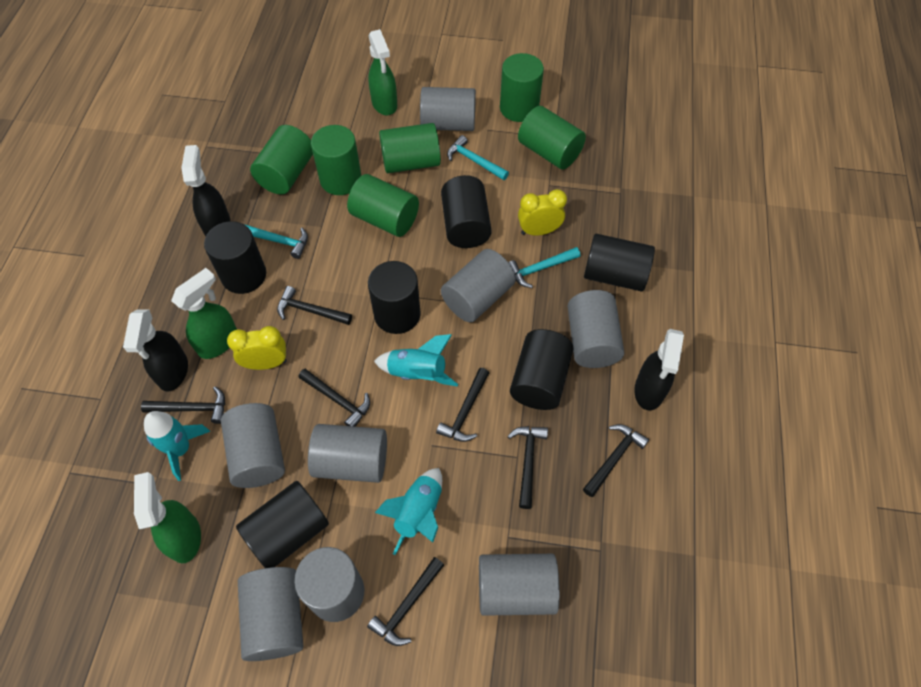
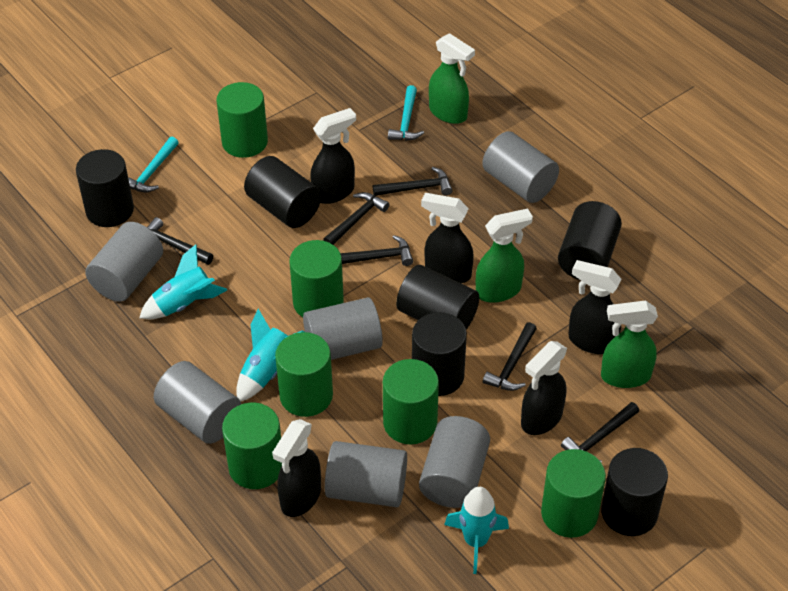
black hammer: [141,386,225,424] [277,286,352,325] [298,369,370,427] [367,557,444,646] [436,368,489,442] [507,426,548,509] [583,424,649,497] = 7 -> [147,217,213,265] [323,192,389,245] [341,235,413,266] [373,167,453,196] [483,322,537,391] [561,402,639,463] = 6
black spray bottle: [123,309,188,392] [181,145,231,236] [634,329,684,411] = 3 -> [272,419,321,517] [310,108,356,204] [421,193,474,283] [521,341,567,435] [568,260,621,354] = 5
grey cylinder: [221,403,285,488] [238,567,303,661] [294,547,364,622] [308,424,387,483] [420,87,476,131] [441,249,516,322] [479,554,560,616] [568,290,624,368] = 8 -> [85,222,163,302] [154,361,241,444] [303,297,383,360] [325,441,407,507] [419,416,490,508] [482,131,559,203] = 6
turquoise hammer: [244,224,308,259] [447,135,509,180] [508,247,580,288] = 3 -> [128,137,179,192] [388,85,424,141] = 2
yellow clock: [227,326,287,370] [518,189,567,236] = 2 -> none = 0

